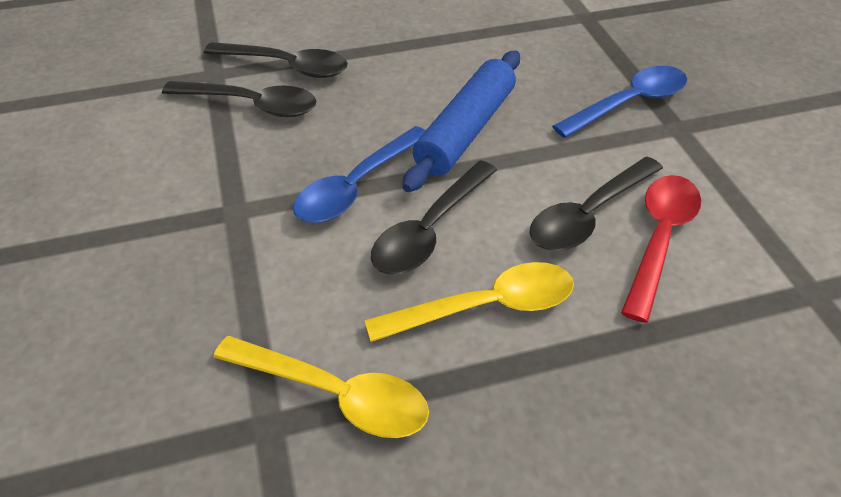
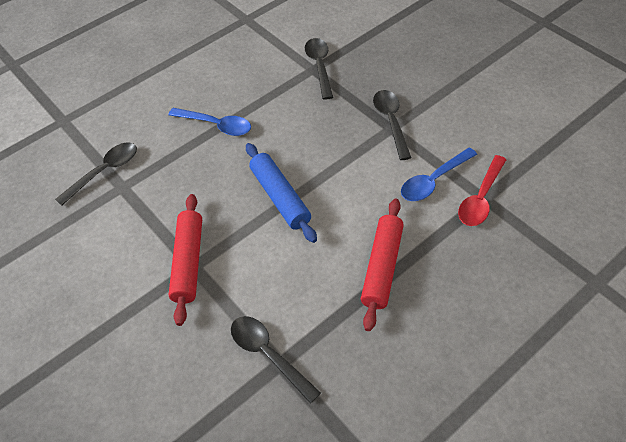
red rolling pin: none = 0 -> [169,194,202,326] [361,198,404,331] = 2
yellow spoon: [213,336,429,438] [365,262,574,342] = 2 -> none = 0

